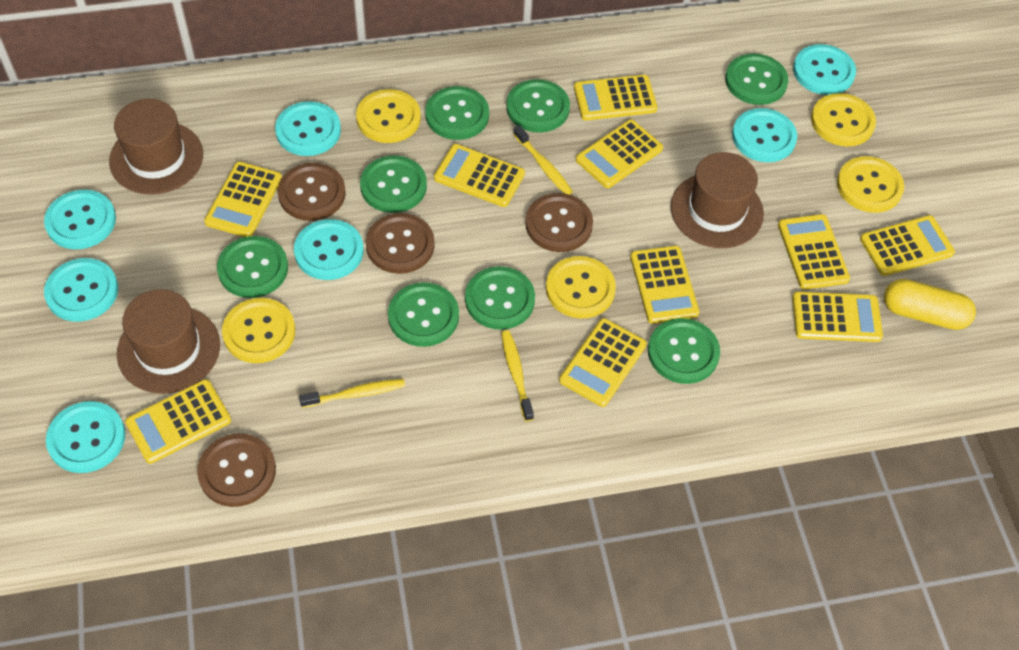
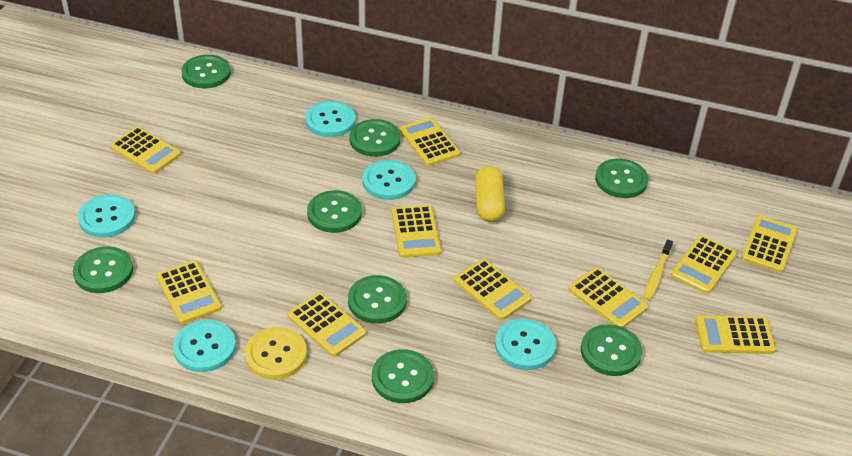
brown button: [197,433,276,507] [278,163,346,221] [366,213,435,274] [525,193,593,252] = 4 -> none = 0
brown hat: [109,99,203,195] [117,289,220,394] [671,152,764,248] = 3 -> none = 0
turquoise button: [44,190,116,249] [44,258,118,322] [46,401,125,473] [275,101,341,156] [294,219,363,280] [732,108,797,162] [793,44,856,95] = 7 -> [78,194,135,238] [173,320,236,372] [305,101,356,137] [362,160,415,200] [495,319,556,370] = 5
yellow button: [222,298,295,363] [356,89,421,143] [546,256,616,319] [811,93,876,147] [837,156,904,213] = 5 -> [245,327,307,380] = 1
yellow toothbrush: [299,379,405,408] [501,330,534,421] [513,125,573,195] = 3 -> [643,240,673,301] = 1

